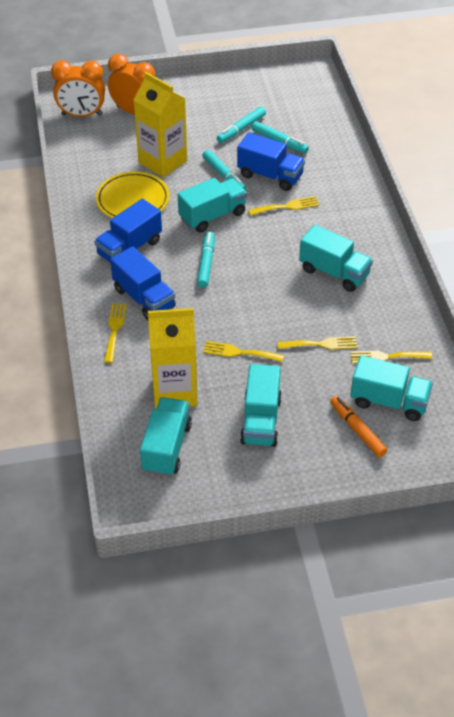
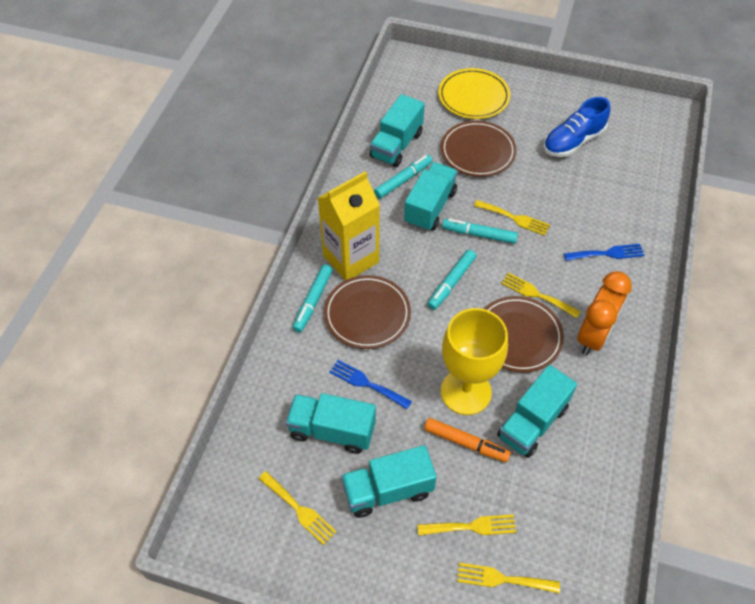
blue fork: none = 0 -> [329,360,412,409] [564,244,645,261] = 2
blue shoe: none = 0 -> [543,97,610,157] = 1
blue truck: [94,199,162,263] [110,246,176,320] [237,132,305,191] = 3 -> none = 0
brown plate: none = 0 -> [324,275,411,349] [441,121,517,177] [484,296,564,373] = 3
orange clock: [51,60,105,117] [108,54,155,114] = 2 -> [577,271,632,356] = 1
yellow carton: [134,72,187,177] [148,308,198,409] = 2 -> [318,171,380,280] = 1
yellow goblet: none = 0 -> [441,308,508,415] = 1

